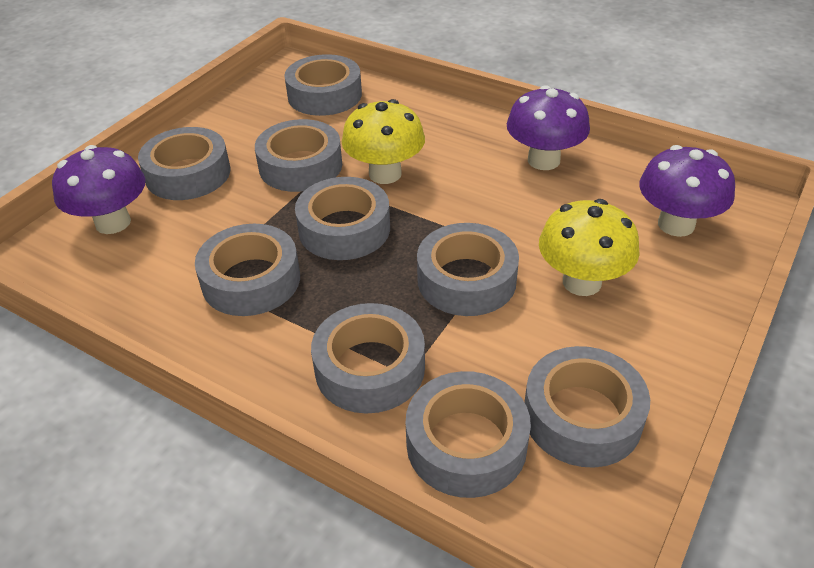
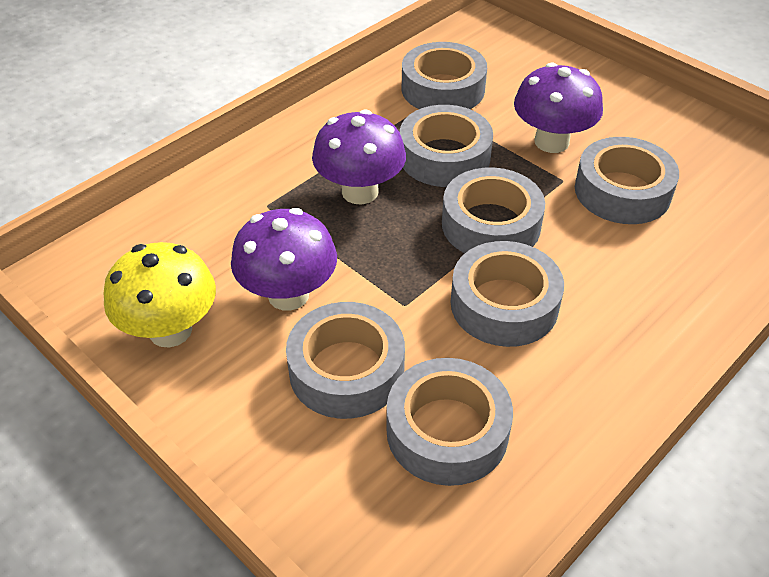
grey tape: [138,127,230,200] [195,224,300,316] [255,119,342,192] [284,54,362,116] [295,177,390,260] [311,303,425,414] [406,371,531,498] [417,223,519,316] [524,346,650,468] = 9 -> [286,302,405,419] [386,358,513,486] [400,105,493,187] [402,42,487,109] [442,168,545,253] [451,241,564,347] [575,137,679,224] = 7
yellow mushroom: [342,99,425,184] [539,199,640,296] = 2 -> [104,242,216,348] = 1

